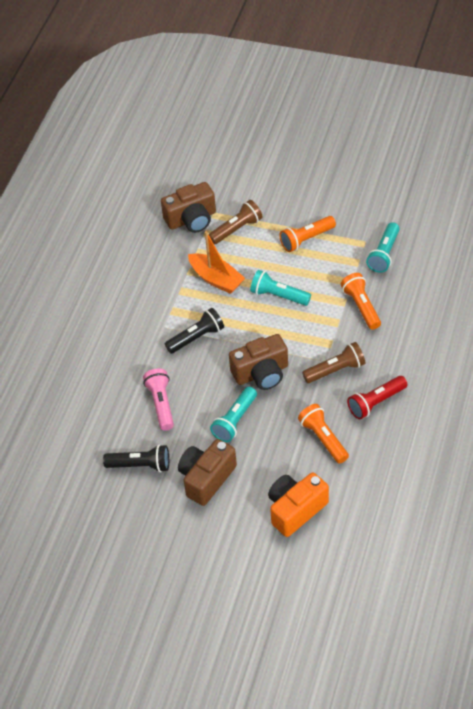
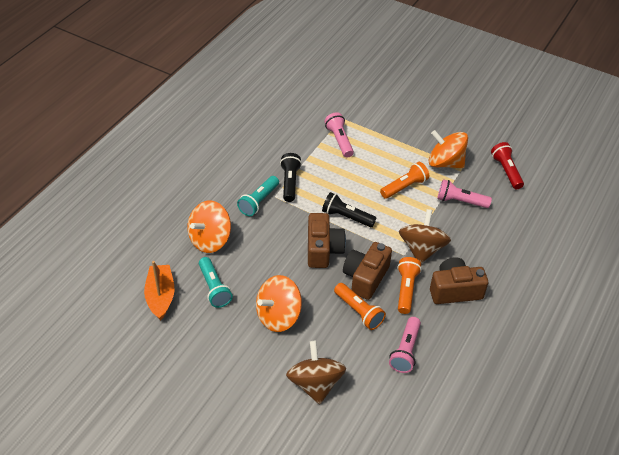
brown flashlight: [208,200,263,245] [302,342,365,383] = 2 -> none = 0
brown spinning top: none = 0 -> [286,341,346,404] [399,209,451,263] = 2
orange camera: [268,472,329,537] = 1 -> none = 0
orange spinning top: none = 0 -> [187,200,231,253] [256,275,302,332] [429,130,468,168] = 3
pink flashlight: [143,368,174,431] = 1 -> [324,112,354,158] [389,317,421,373] [437,179,492,208] = 3
turquoise flashlight: [210,387,257,442] [250,270,311,306] [366,222,400,273] = 3 -> [199,257,233,308] [237,176,279,216] = 2

